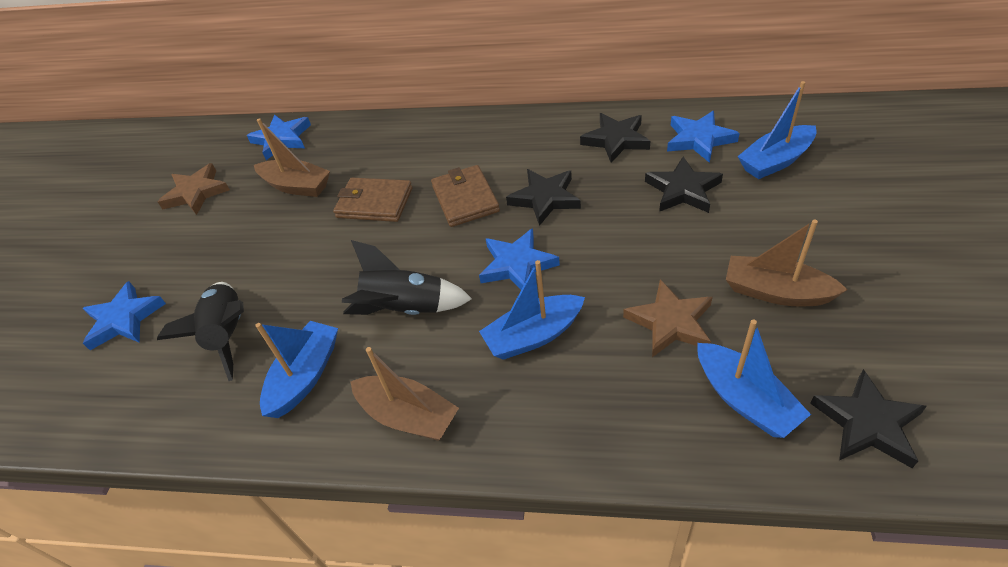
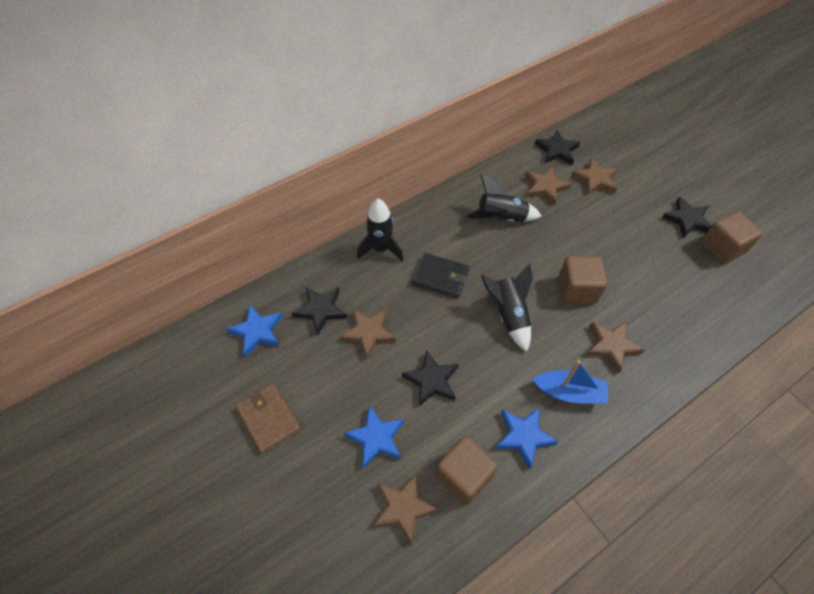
black rocket: [157,282,244,381] [342,240,472,315] = 2 -> [357,199,404,262] [466,174,541,222] [481,264,533,352] = 3
black wallet: none = 0 -> [412,253,469,298] = 1
blue boat: [255,321,338,418] [479,260,585,360] [697,319,811,438] [737,81,817,179] = 4 -> [532,360,608,404] = 1
blue star: [83,281,166,350] [247,114,311,160] [479,228,560,290] [667,111,740,163] = 4 -> [227,305,283,357] [344,405,404,468] [495,408,558,469] = 3
brown boat: [254,118,330,197] [350,347,459,441] [726,219,848,306] = 3 -> none = 0
brown cube: none = 0 -> [436,436,498,505] [559,256,607,304] [701,211,763,264] = 3
brown star: [158,163,230,215] [623,279,713,357] = 2 -> [340,309,396,359] [373,474,439,545] [525,166,571,206] [571,158,618,195] [586,321,645,374] = 5
brown wallet: [333,178,412,222] [431,165,500,227] = 2 -> [236,384,301,453] = 1

